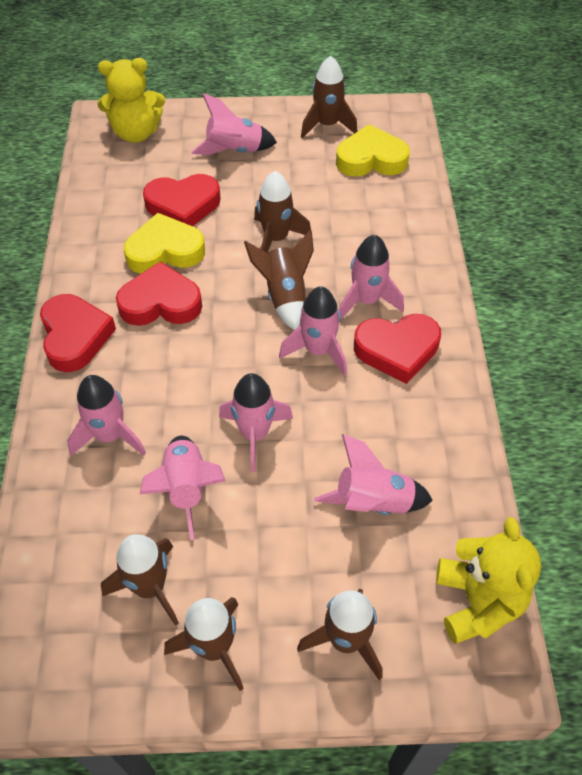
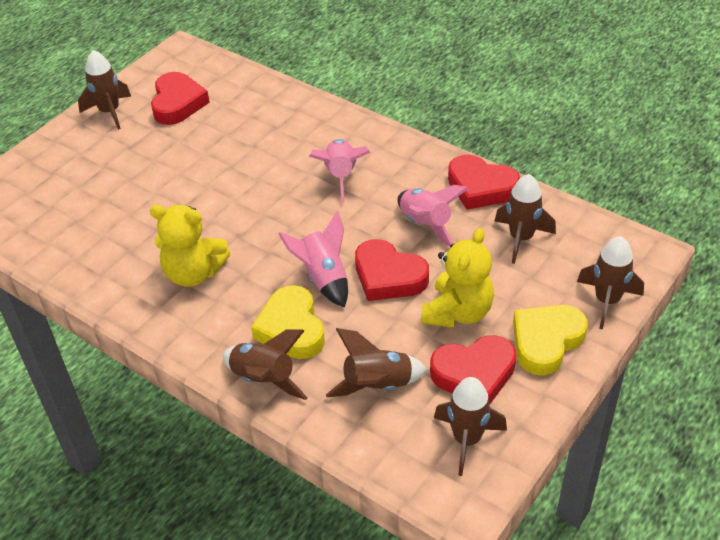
pink rocket: [67,375,146,456] [140,436,226,540] [191,93,277,155] [219,373,293,472] [279,286,347,376] [314,434,433,515] [339,235,404,319] = 7 -> [278,211,348,308] [309,139,371,203] [397,185,469,247] = 3

